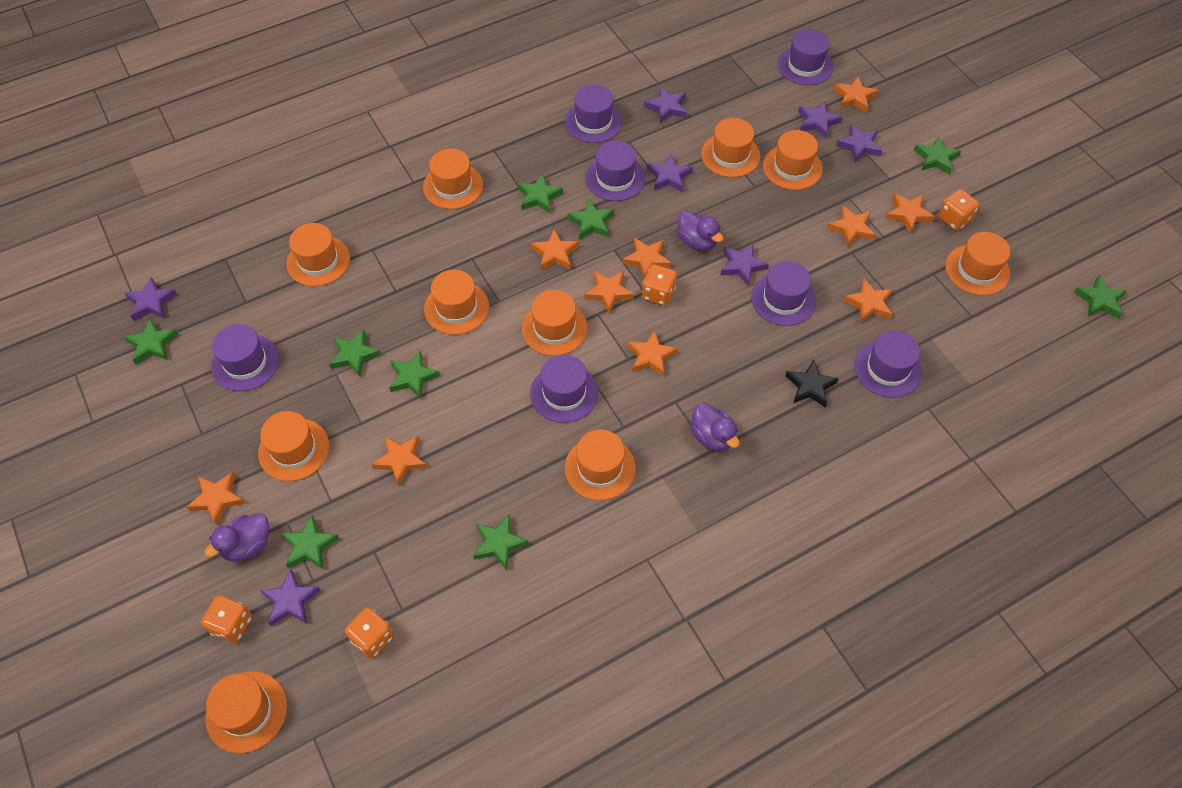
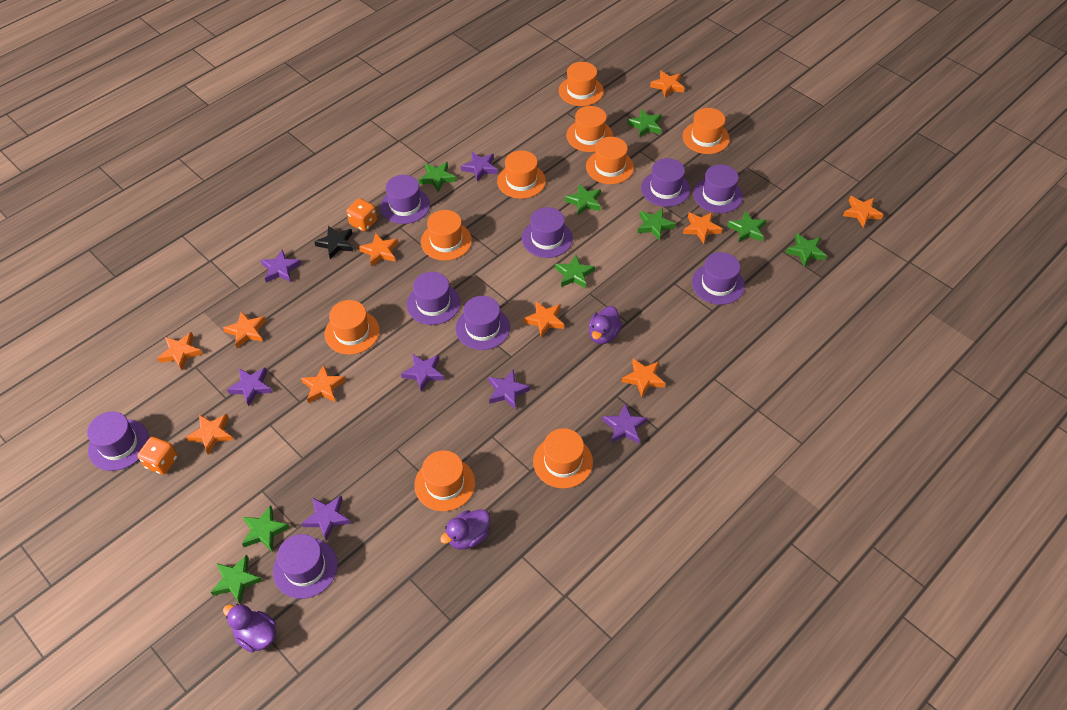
orange dice: [201,595,252,643] [345,607,394,658] [642,265,677,306] [938,189,979,231] = 4 -> [137,437,178,475] [346,198,377,231] = 2
orange hat: [205,671,287,753] [258,411,329,481] [286,223,350,286] [423,148,483,209] [424,270,489,335] [522,290,587,356] [565,430,636,500] [701,118,760,177] [763,130,823,190] [945,232,1010,296] = 10 -> [325,300,380,355] [414,450,475,511] [421,210,472,261] [497,150,546,199] [533,428,593,489] [559,62,604,106] [566,106,613,152] [586,137,634,184] [682,108,730,154] = 9
purple hat: [211,324,279,391] [530,355,599,423] [565,85,623,143] [585,141,645,201] [751,261,816,326] [778,29,834,85] [854,330,922,398] = 7 -> [87,411,149,471] [273,534,338,599] [380,175,430,224] [407,272,460,325] [456,296,510,350] [522,207,573,258] [641,158,690,207] [692,252,745,305] [693,164,743,213] = 9

